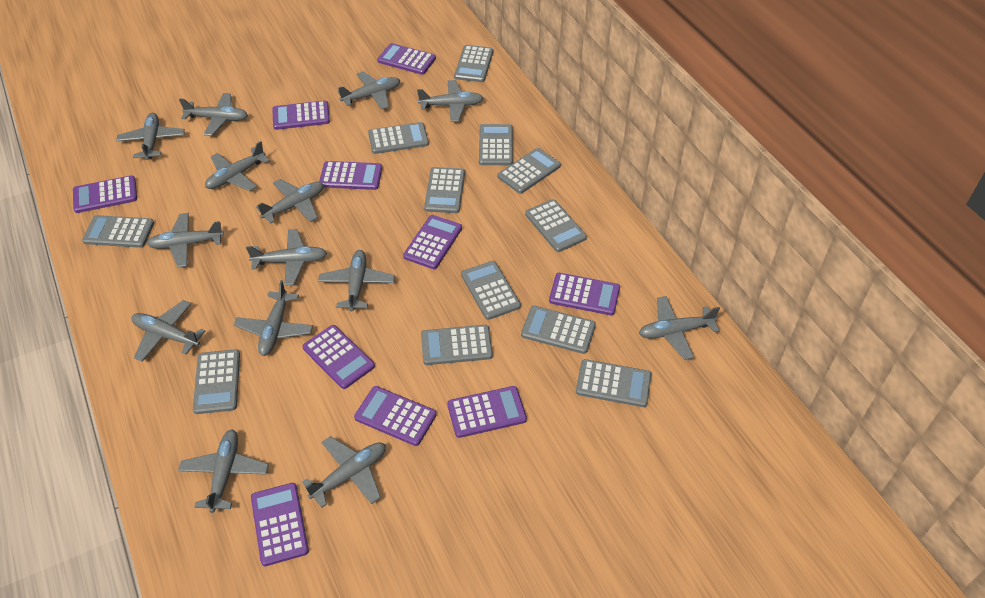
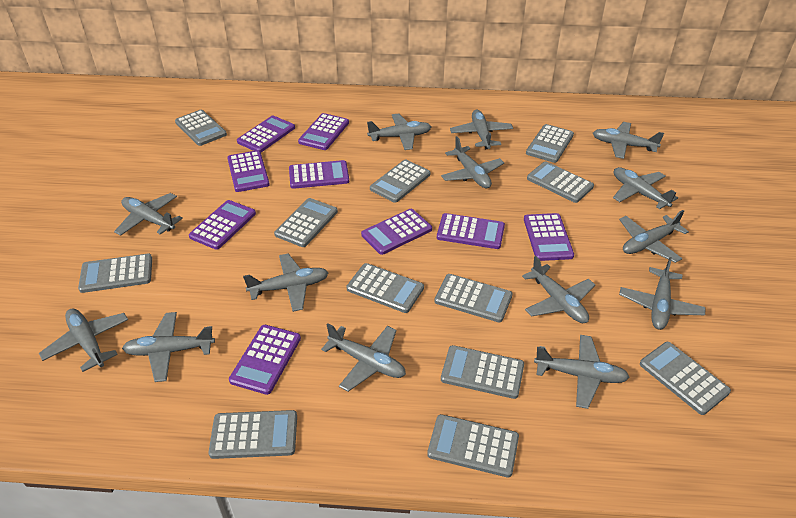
purple calculator: [73,175,137,213] [251,483,309,566] [272,101,330,130] [303,325,375,389] [319,161,382,190] [354,386,436,446] [377,43,436,75] [403,215,462,269] [447,386,527,438] [549,273,620,315] = 10 -> [189,200,256,250] [227,150,270,192] [229,325,301,395] [237,116,295,152] [289,160,349,189] [298,113,349,150] [361,209,432,255] [437,213,505,249] [524,213,574,261] = 9

